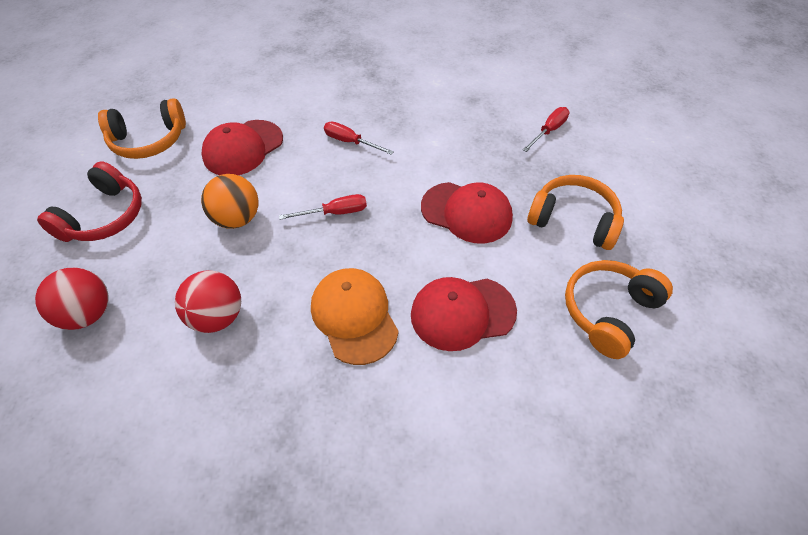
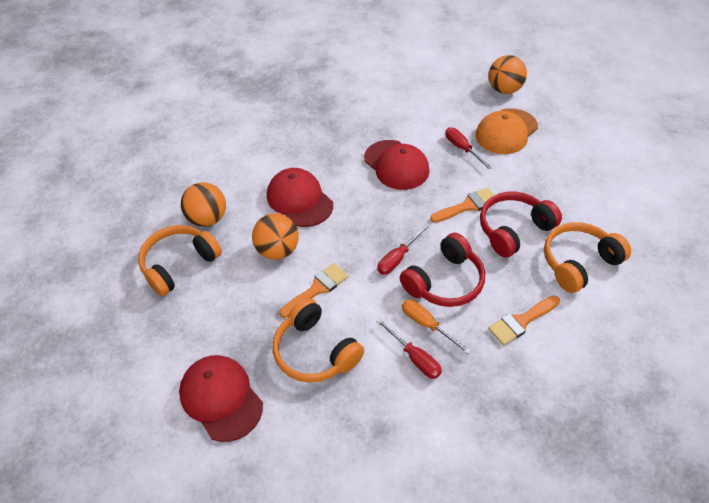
orange ball: [201,174,258,229] = 1 -> [181,182,226,227] [252,213,299,260] [488,55,527,94] = 3
orange brush: none = 0 -> [280,263,348,318] [430,188,494,223] [488,295,560,345] = 3
orange screwdriver: none = 0 -> [402,299,471,354] = 1
red ball: [35,268,109,330] [175,270,241,333] = 2 -> none = 0
red headphones: [37,161,142,242] = 1 -> [400,233,485,307] [480,192,562,258] = 2

